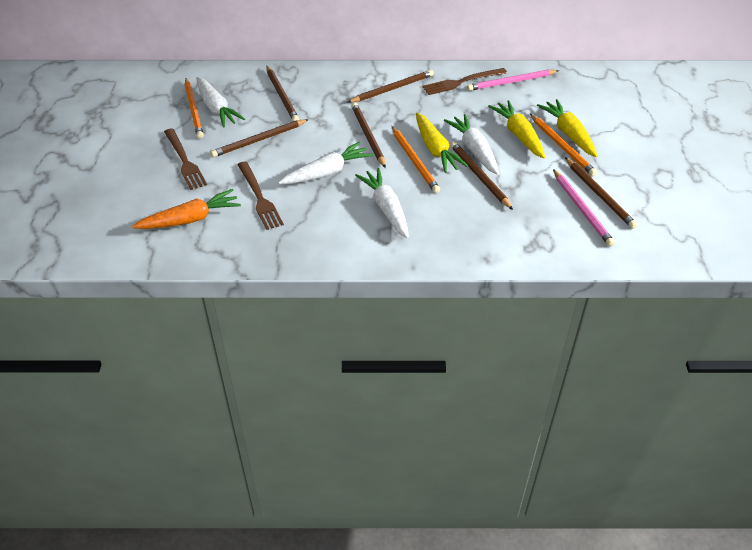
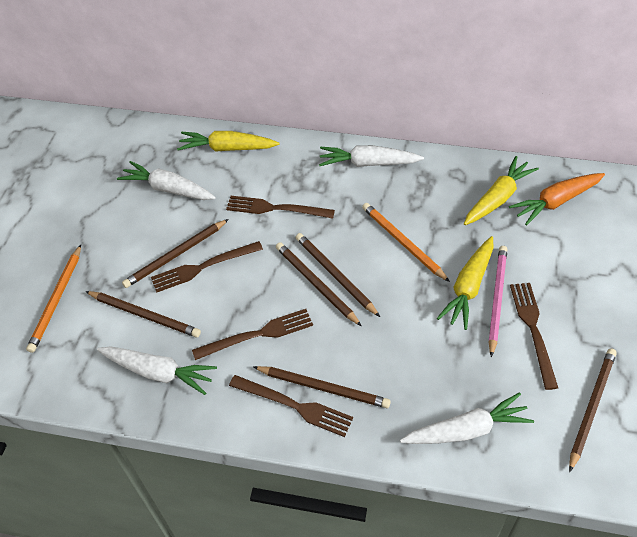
brown fork: [164,128,207,190] [237,161,284,230] [422,68,507,95] = 3 -> [151,241,263,293] [192,309,313,360] [226,196,335,219] [229,375,353,437] [510,283,558,390] = 5
orange pencil: [185,78,204,139] [392,126,440,193] [530,114,597,176] = 3 -> [26,245,81,353] [362,203,450,282] = 2
pink pencil: [467,70,559,91] [553,169,615,247] = 2 -> [488,246,507,357] = 1

